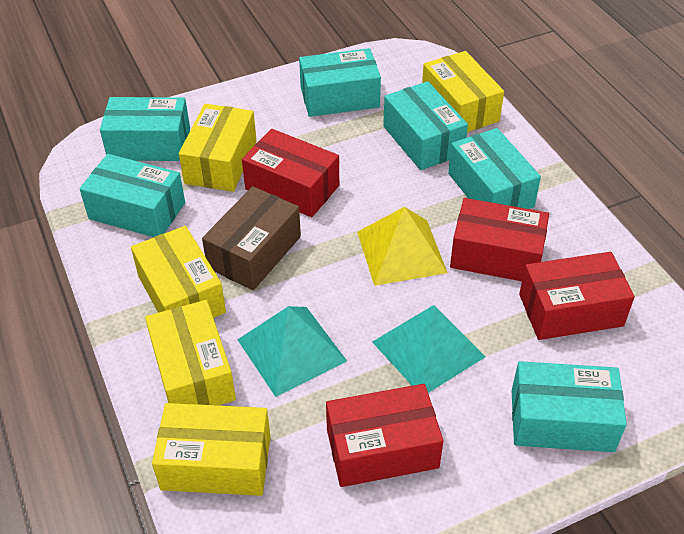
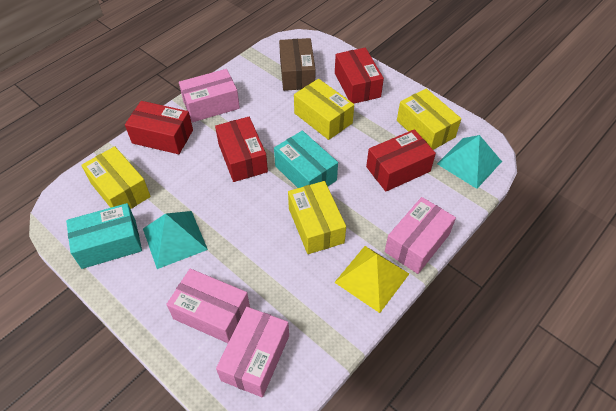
pink box: none = 0 -> [166,269,250,343] [179,69,240,122] [216,307,289,397] [385,197,456,274] = 4
turquoise box: [80,154,185,237] [100,97,190,161] [299,48,381,117] [383,81,468,170] [448,128,541,209] [512,361,627,452] = 6 -> [66,203,142,269] [274,131,338,188] = 2
yellow box: [131,226,226,318] [145,300,236,406] [152,403,271,496] [179,104,257,192] [422,51,504,132] = 5 -> [81,146,151,209] [288,181,346,254] [294,79,354,140] [397,88,461,150] = 4

